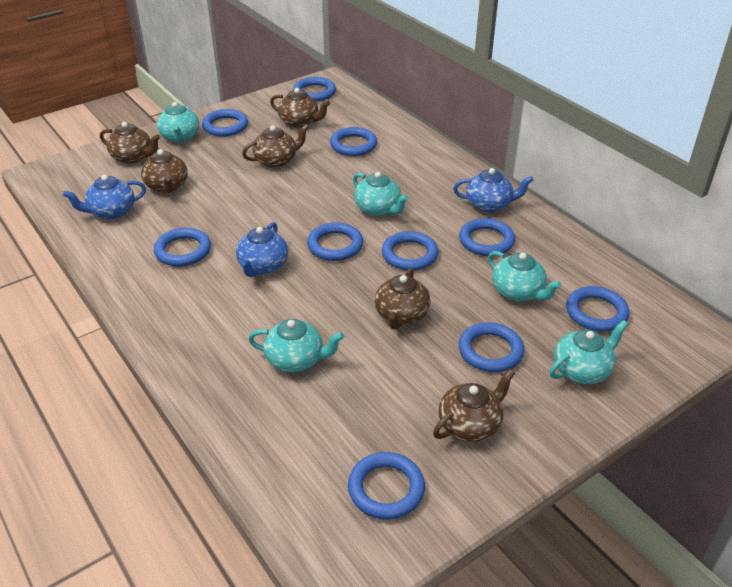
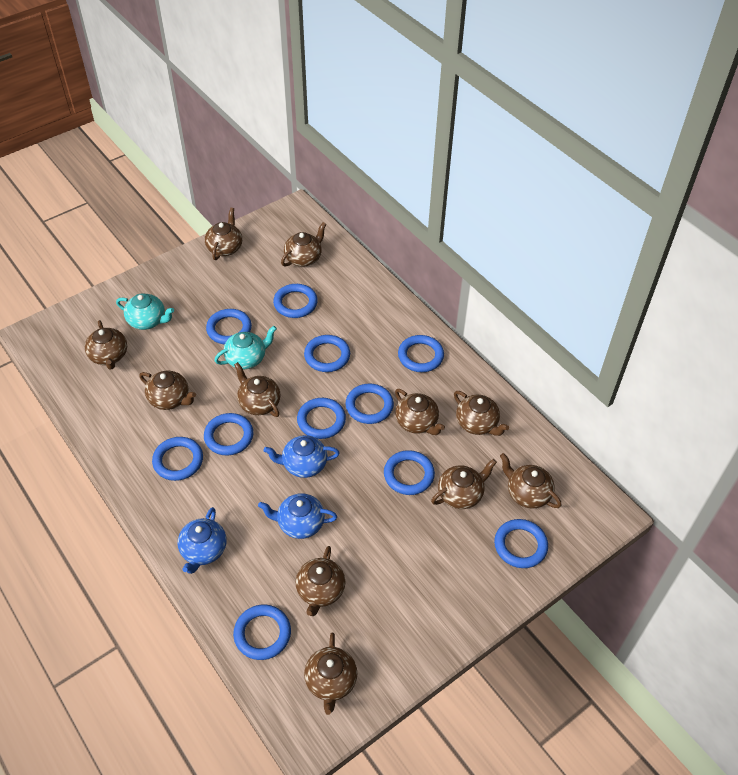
blue ring: [154,227,211,267] [202,109,248,137] [293,77,336,102] [307,222,363,261] [330,127,377,156] [348,452,425,520] [382,231,439,271] [459,218,515,256] [459,322,524,372] [566,286,629,332] = 10 -> [152,437,203,481] [204,413,253,455] [206,309,252,344] [233,605,291,660] [273,284,318,318] [297,398,346,439] [304,335,350,372] [346,384,394,424] [384,450,435,495] [398,335,444,372] [494,519,548,568] = 11
brown teapot: [100,122,160,164] [141,148,188,193] [242,124,309,168] [270,88,330,128] [375,268,430,330] [433,369,515,442] = 6 -> [85,320,127,370] [139,371,196,410] [205,208,242,260] [234,362,280,417] [281,222,326,267] [296,546,345,616] [304,633,357,715] [395,389,445,435] [431,459,497,509] [454,391,509,436] [500,453,561,509] = 11
turquoise teapot: [157,102,200,143] [248,319,344,372] [353,172,409,217] [488,251,561,302] [549,320,628,384] = 5 -> [116,293,174,330] [214,326,277,369] = 2

